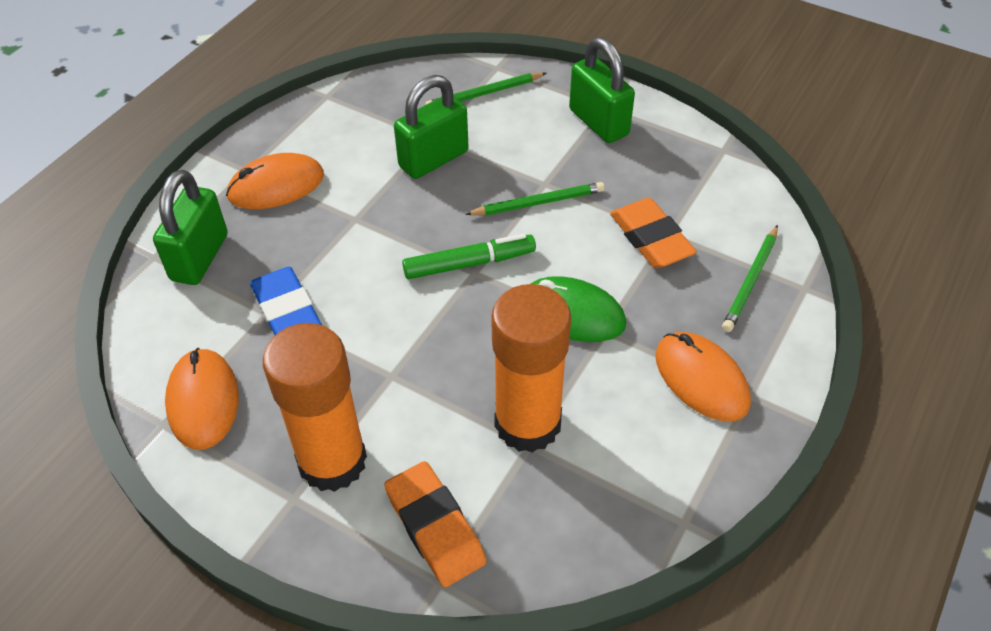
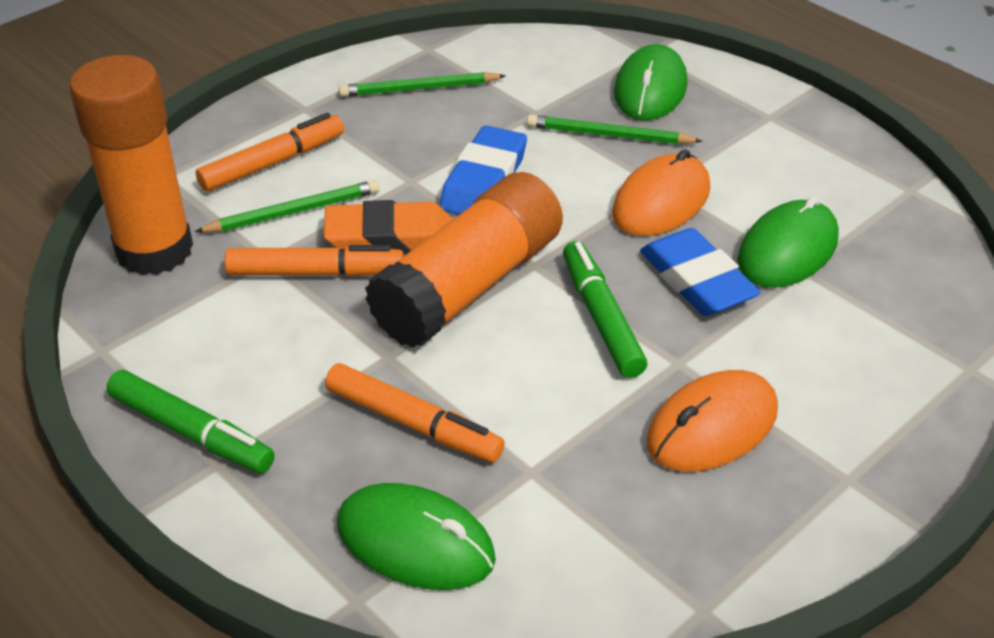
blue eraser: [250,267,322,335] = 1 -> [439,125,527,215] [640,228,761,316] = 2
green marker: [402,233,536,279] = 1 -> [106,370,275,473] [563,241,647,378] = 2
green mouse: [531,276,626,342] = 1 -> [337,483,496,590] [614,44,687,120] [737,196,839,288] = 3
green padlock: [153,170,228,285] [394,75,468,179] [569,37,635,143] = 3 -> none = 0
orange eraser: [384,461,487,587] [610,198,697,268] = 2 -> [324,200,453,254] = 1
orange marker: none = 0 -> [196,113,344,192] [225,245,404,277] [325,363,505,463] = 3
orange mouse: [165,348,239,450] [226,153,324,209] [655,332,751,421] = 3 -> [612,149,710,236] [646,370,778,472] = 2

